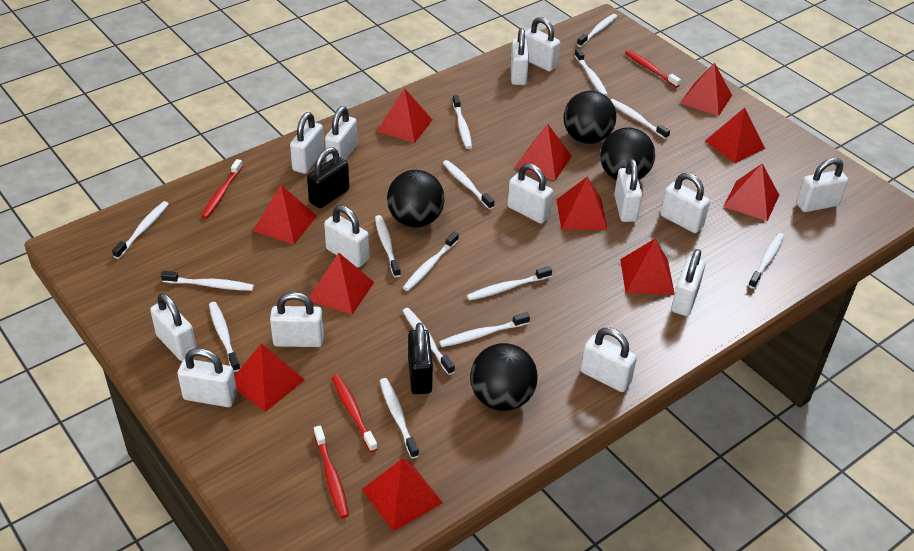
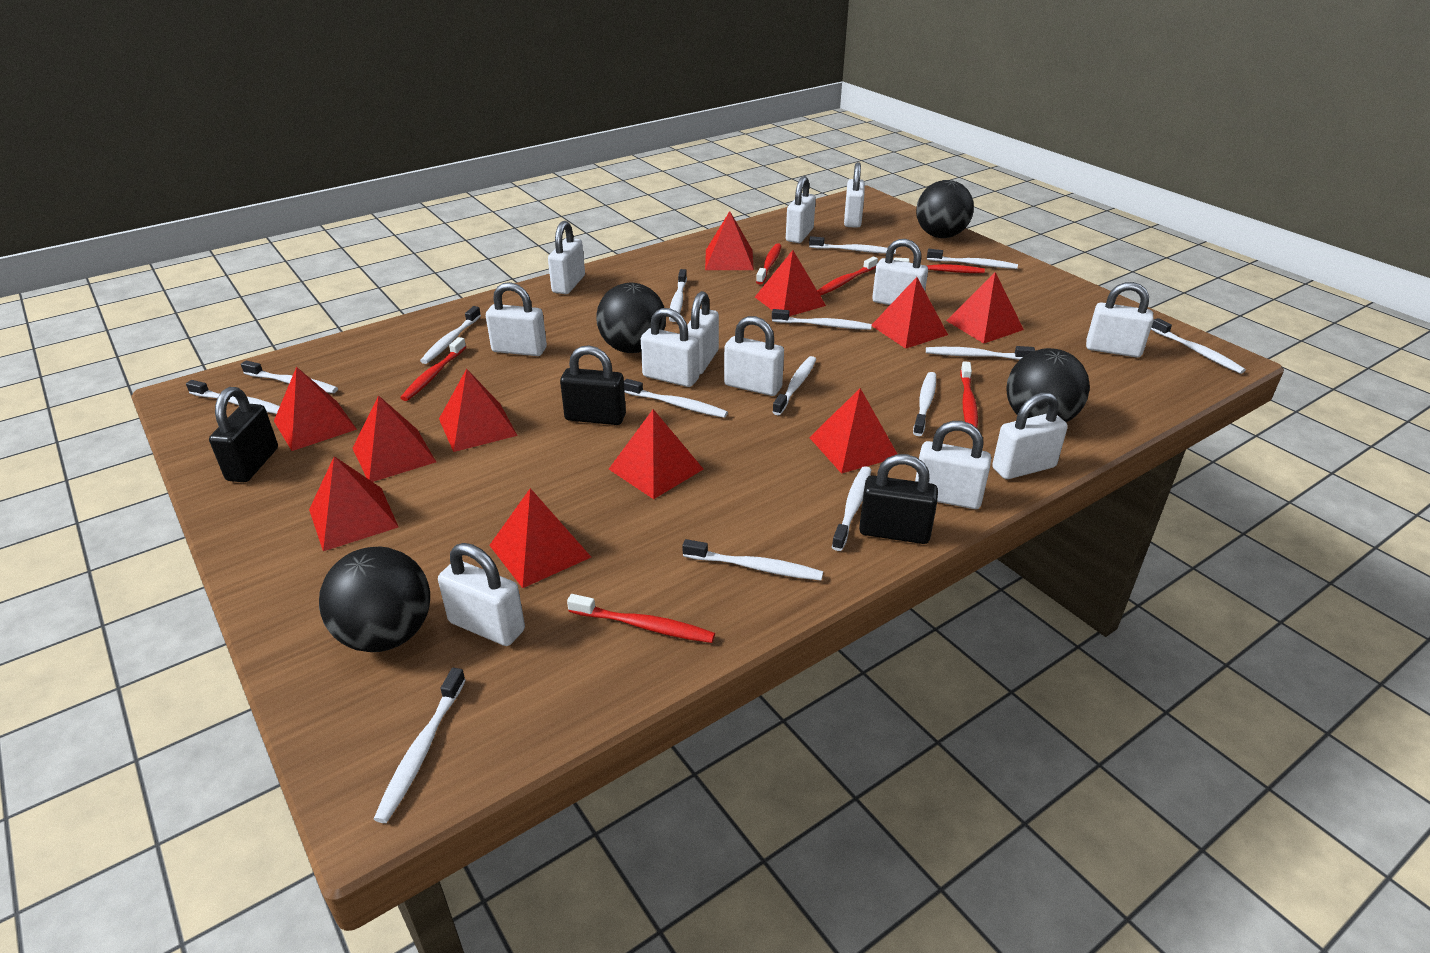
black padlock: [307,147,349,208] [408,323,433,394] = 2 -> [209,387,278,482] [560,345,626,425] [859,454,938,544] = 3
red toothbrush: [201,159,243,219] [314,425,349,518] [332,375,378,452] [625,50,681,88] = 4 -> [400,337,466,401] [567,594,715,643] [756,243,781,285] [817,256,878,296] [894,258,985,273] [960,361,978,428] = 6
white padlock: [150,293,197,361] [177,348,237,407] [270,292,324,347] [290,112,324,174] [324,205,369,268] [325,106,357,162] [507,163,553,224] [510,28,529,85] [525,17,560,72] [581,328,637,392] [614,159,642,222] [660,173,710,233] [671,249,706,316] [796,158,848,212] = 14 -> [438,543,525,646] [486,282,547,356] [548,221,585,294] [641,308,699,387] [687,291,719,374] [724,316,784,396] [786,176,816,243] [844,162,865,228] [872,239,928,305] [915,421,991,509] [992,392,1068,479] [1086,282,1154,358] = 12

